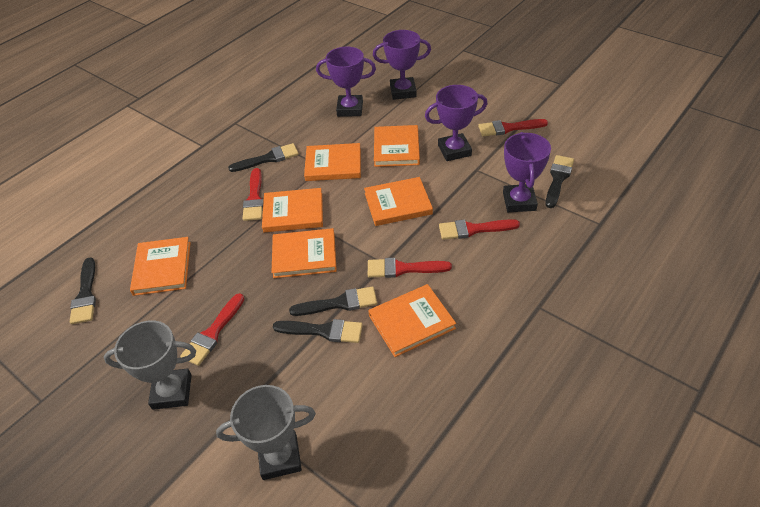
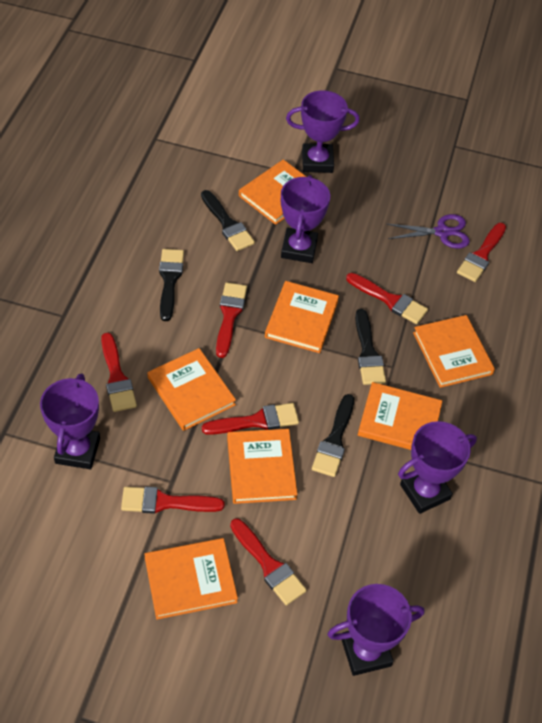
black brush: [70,257,96,324] [228,143,299,172] [273,319,363,343] [289,287,377,316] [545,155,574,208] = 5 -> [159,249,184,321] [201,190,255,251] [312,394,354,477] [355,309,386,385] = 4
grey trophy: [104,320,196,410] [216,385,316,480] = 2 -> none = 0
purple scissors: none = 0 -> [387,214,470,249] = 1
purple trophy: [316,47,376,117] [373,30,431,100] [425,85,488,161] [503,132,551,212] = 4 -> [40,373,100,469] [281,175,330,263] [286,90,360,173] [327,584,424,676] [398,421,477,514] = 5
red brush: [180,293,244,366] [242,168,263,221] [368,258,452,278] [439,219,520,240] [478,119,548,136] = 5 -> [101,333,137,412] [121,487,225,514] [202,403,299,435] [216,282,247,358] [230,518,307,606] [346,273,428,324] [457,223,506,282] = 7

